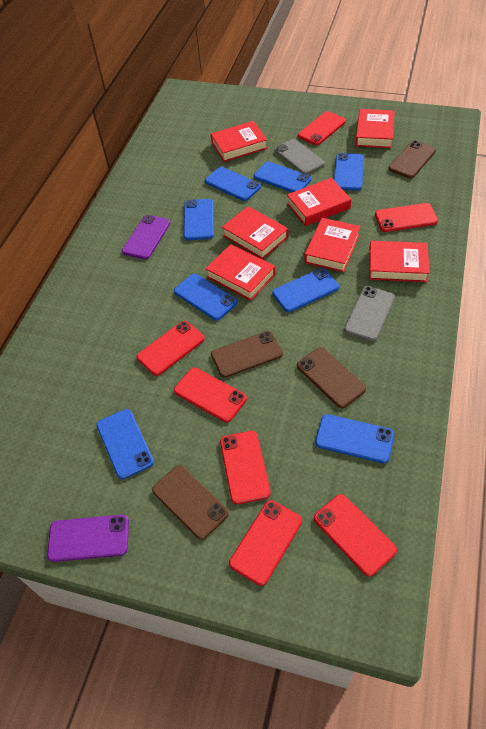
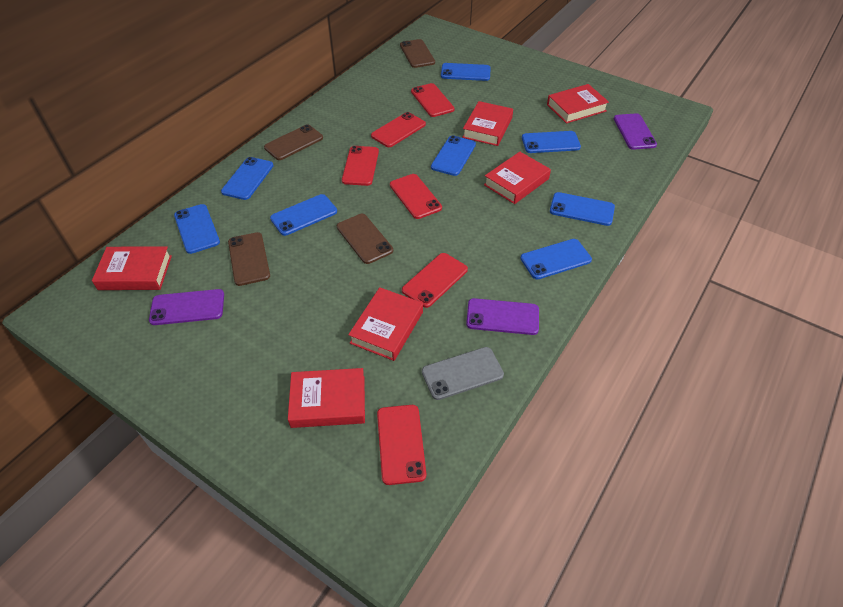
grey phone: [274,139,325,175] [344,286,395,341] = 2 -> [422,347,504,400] = 1
purple phone: [47,515,129,562] [122,215,170,260] = 2 -> [149,289,224,325] [466,298,539,335] [614,113,657,150] = 3
red book: [205,244,275,301] [211,121,267,162] [222,206,288,260] [287,178,351,226] [304,218,361,272] [355,109,395,148] [369,241,430,282] = 7 -> [92,246,172,290] [288,368,365,428] [348,287,423,361] [462,101,513,146] [484,152,551,204] [547,84,609,124] = 6
red phone: [137,321,205,376] [174,368,247,422] [220,431,271,504] [229,500,302,586] [298,111,346,145] [314,494,397,577] [375,203,438,232] = 7 -> [342,146,379,186] [371,112,426,147] [377,405,426,485] [390,174,442,219] [402,253,468,308] [411,83,455,117] = 6

